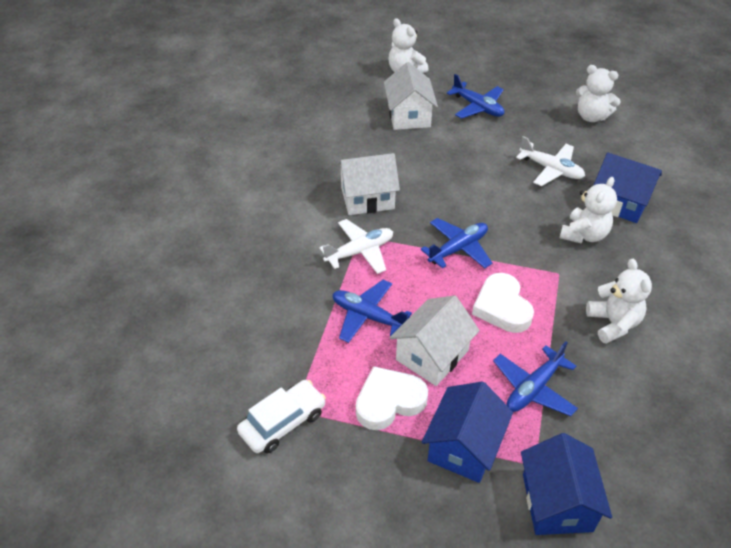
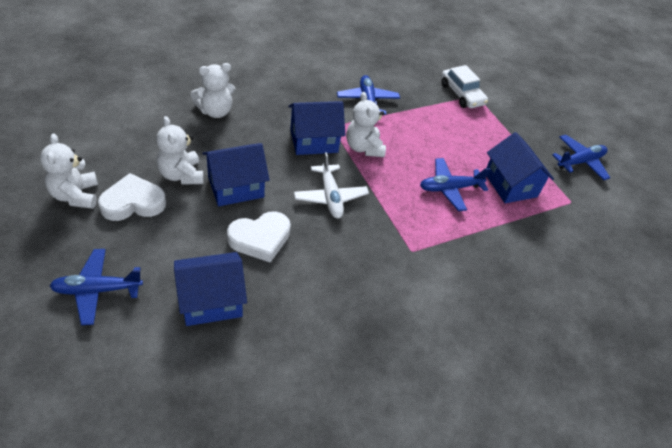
blue house: [422,381,513,483] [521,433,612,535] [593,153,662,223] = 3 -> [174,252,247,326] [202,143,269,206] [288,101,345,155] [486,132,554,203] = 4
white house: [337,153,400,215] [384,62,438,130] [390,295,480,386] = 3 -> none = 0
white plane: [319,219,393,274] [516,136,585,186] = 2 -> [294,152,369,218] = 1

